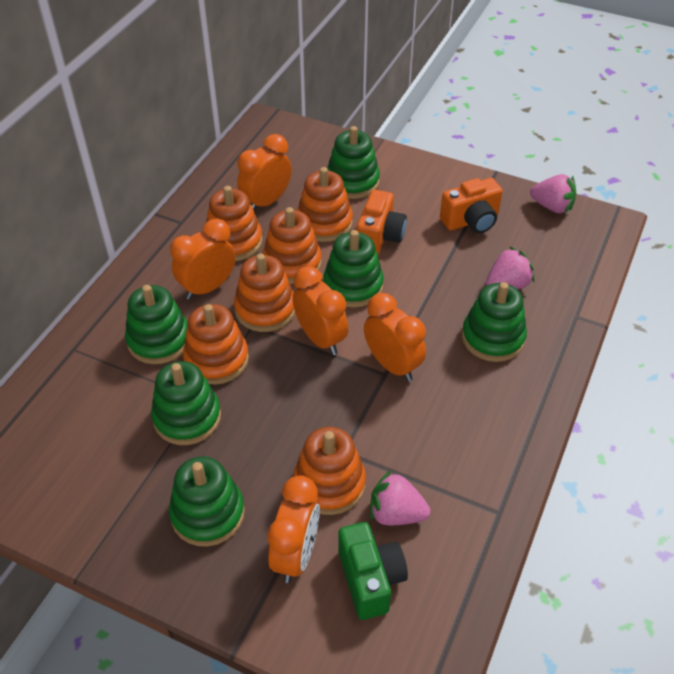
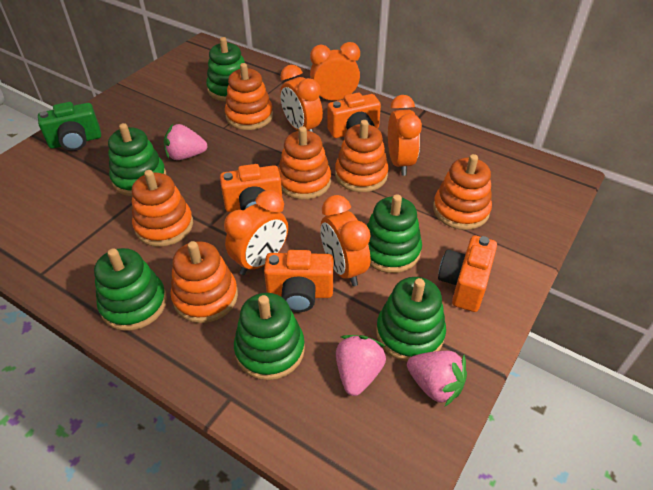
orange camera: [357,190,407,255] [440,178,503,233] = 2 -> [220,164,282,212] [264,250,334,312] [327,93,381,138] [438,235,497,312] = 4

